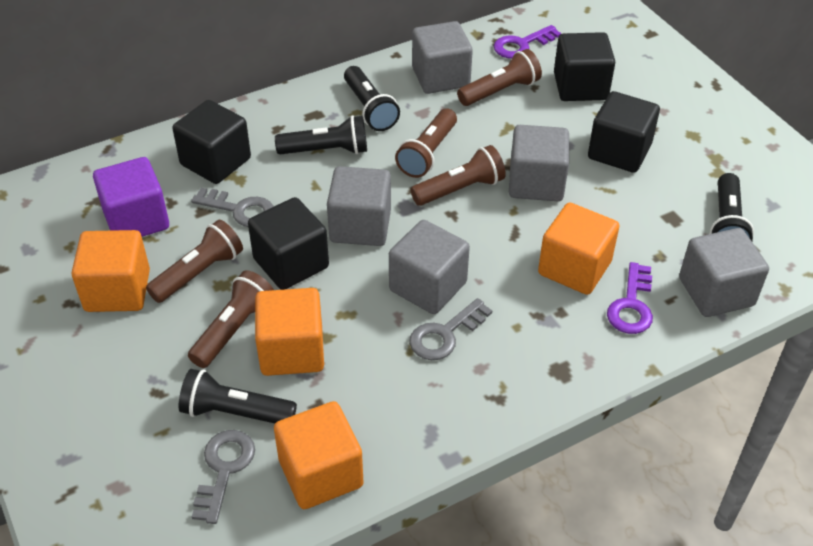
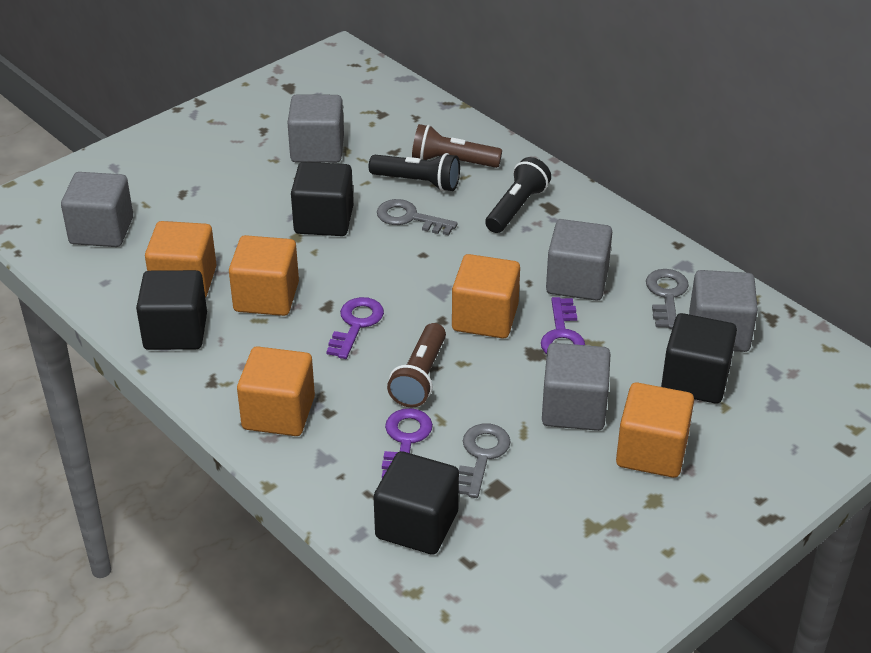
black flashlight: [179,369,297,423] [275,115,367,154] [344,66,400,131] [710,173,754,241] = 4 -> [369,153,460,192] [485,157,551,233] = 2
brown flashlight: [146,220,243,303] [188,270,274,368] [395,109,457,178] [411,145,506,206] [457,49,542,106] = 5 -> [387,323,446,408] [412,124,502,168] = 2
orange cube: [71,230,150,312] [255,288,324,376] [274,401,364,509] [538,202,619,295] = 4 -> [145,221,217,298] [229,235,299,316] [237,346,315,436] [452,254,520,338] [616,382,694,478] = 5
purple cube: [93,157,169,237] = 1 -> none = 0
purple key: [494,25,561,59] [607,262,653,334] = 2 -> [326,297,384,359] [382,408,433,478] [541,297,585,354] = 3

